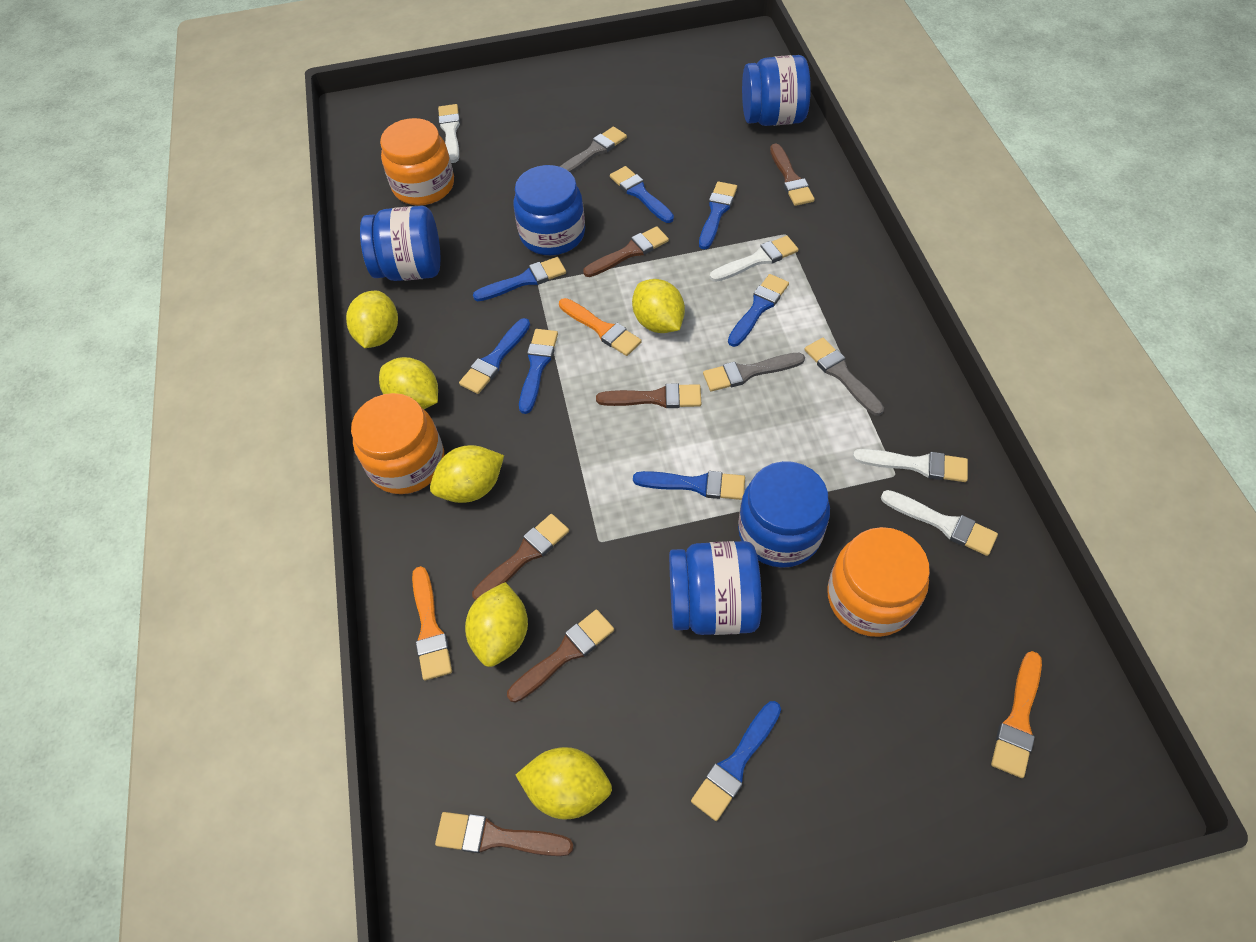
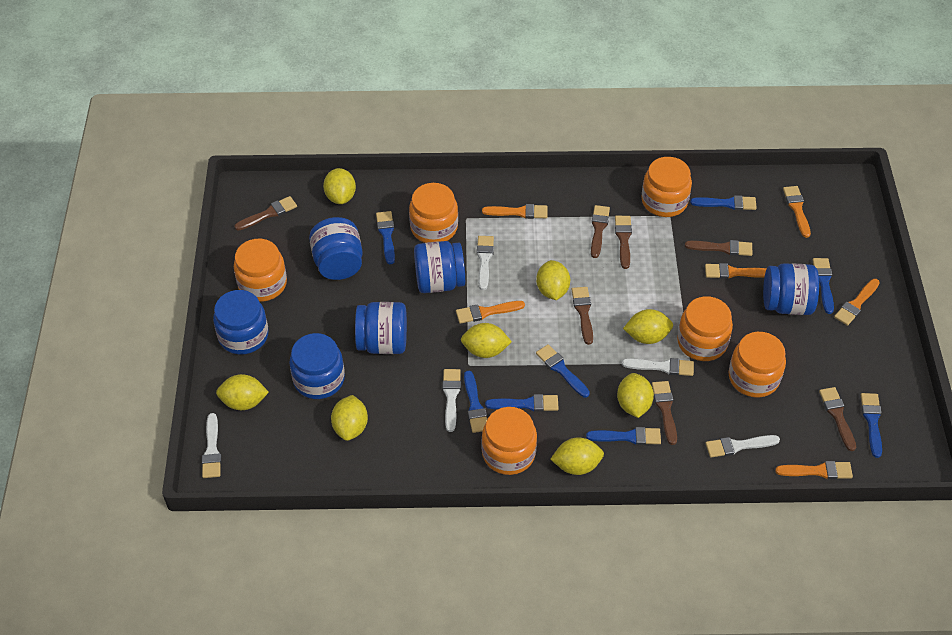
blue jar: [360,206,440,281] [513,165,585,255] [669,541,762,635] [738,461,830,568] [742,55,811,126] = 5 -> [213,290,269,354] [289,333,345,399] [309,217,363,280] [355,302,407,354] [414,241,465,293] [763,263,819,315] = 6
brown brush: [435,812,574,856] [472,514,569,601] [507,609,614,703] [583,226,669,277] [596,383,701,408] [770,144,815,206] = 6 -> [234,196,297,231] [572,287,593,345] [591,205,610,258] [615,216,632,269] [652,381,677,445] [685,240,752,256] [819,387,856,451] = 7
grey brush: [560,126,627,173] [703,353,805,391] [804,338,884,416] = 3 -> none = 0
orange brush: [412,566,452,681] [559,298,642,356] [991,651,1042,778] = 3 -> [456,301,525,324] [482,204,548,219] [705,263,767,279] [775,461,853,479] [783,186,811,238] [834,279,880,326] = 6
orange jar: [351,393,444,494] [380,118,454,205] [827,527,930,637] = 3 -> [234,239,287,302] [409,183,458,243] [482,407,537,475] [641,157,692,217] [677,296,733,361] [729,332,786,397] = 6
white brush: [438,104,460,163] [710,236,799,282] [853,449,968,482] [881,490,998,556] = 4 -> [202,413,221,478] [443,369,461,432] [477,236,494,290] [622,358,694,376] [705,435,780,458] = 5
yellow lemon: [346,291,398,348] [379,357,438,409] [430,445,504,503] [465,582,528,667] [516,747,612,820] [632,279,685,333] = 6 -> [216,374,269,410] [323,168,356,204] [331,395,368,441] [461,323,512,358] [536,260,570,300] [550,438,604,475] [617,373,654,418] [623,309,673,344] = 8

